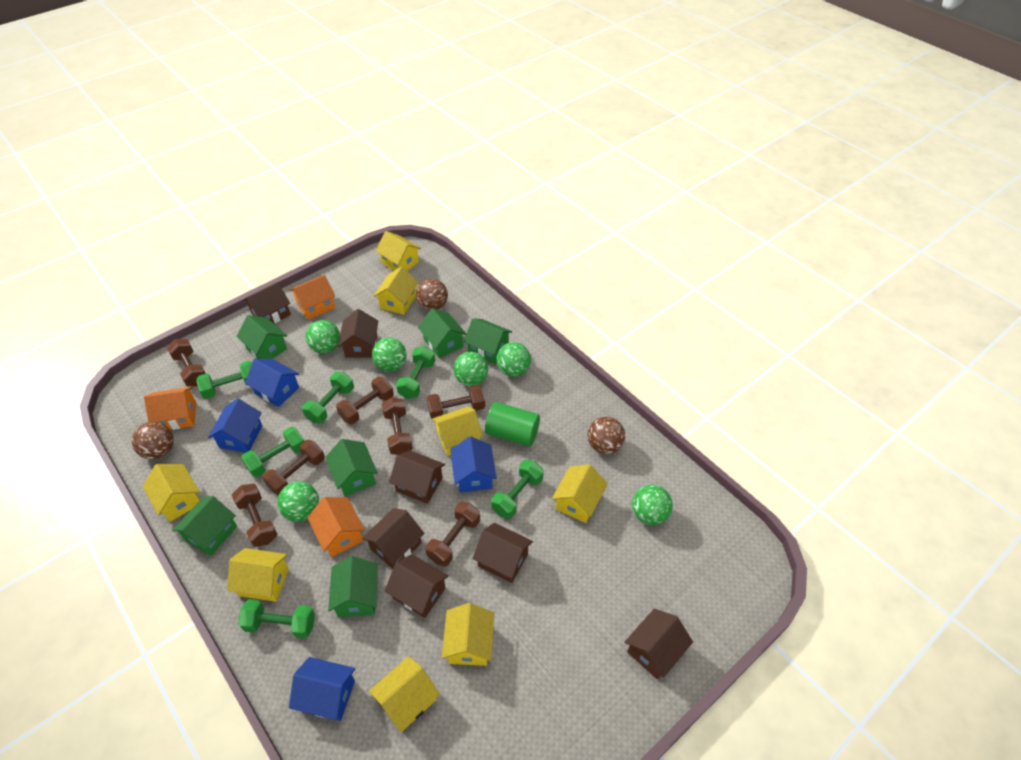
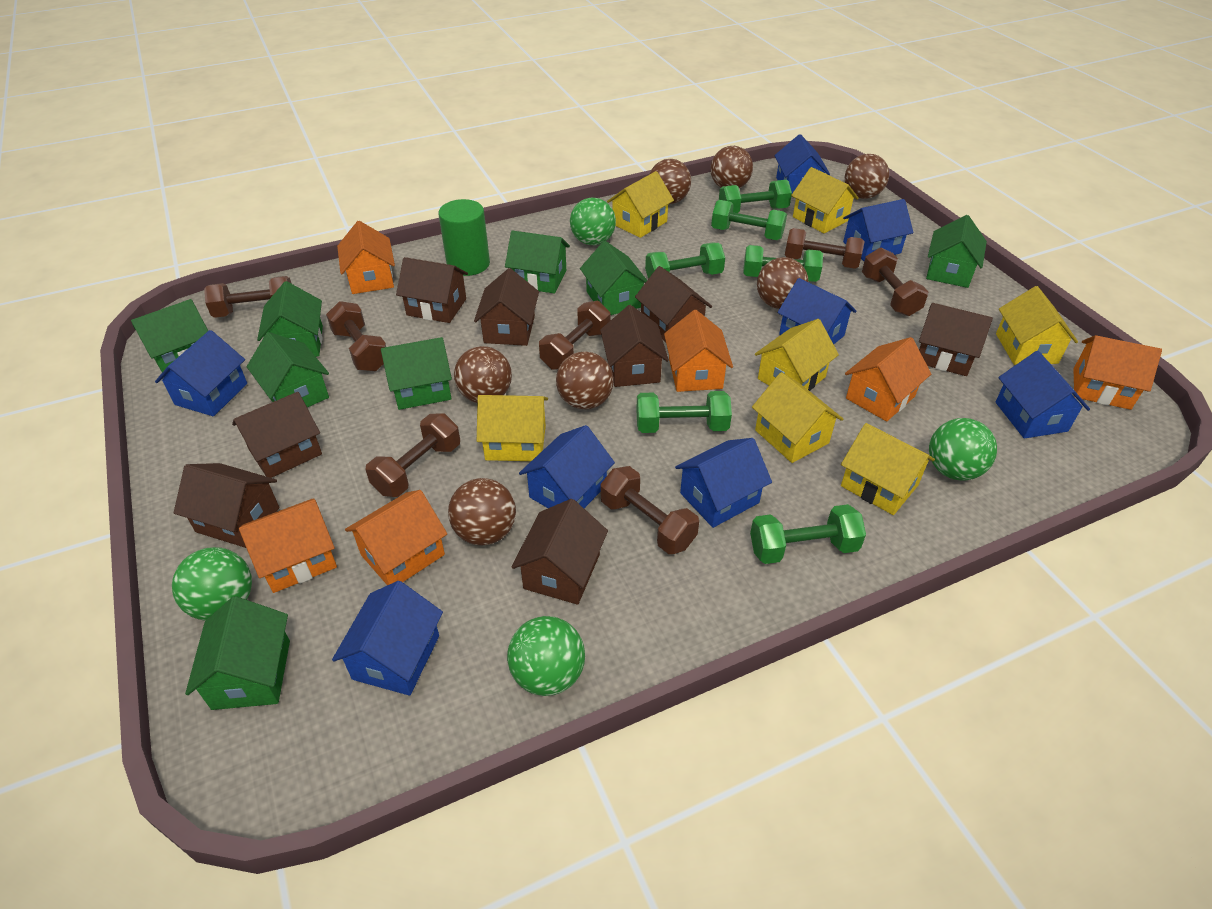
blue house: [208,398,262,453] [245,359,299,407] [289,657,355,721] [450,436,497,493] = 4 -> [155,330,247,416] [332,581,443,696] [519,425,615,508] [675,438,772,528] [775,134,830,197] [777,278,856,344] [843,199,913,261] [996,351,1090,439] = 8
brown ball: [132,422,174,459] [416,279,448,310] [588,417,625,454] = 3 -> [448,478,516,545] [454,346,512,403] [556,351,614,409] [649,159,691,204] [710,146,753,188] [757,257,808,309] [845,154,889,199] = 7
brown house: [243,282,291,323] [338,309,378,357] [362,508,424,569] [385,554,449,618] [389,450,445,504] [472,523,533,583] [625,609,693,679] = 7 -> [174,463,279,548] [232,392,322,478] [396,257,468,323] [474,268,539,346] [511,499,608,605] [600,305,669,387] [635,266,712,342] [919,303,993,376] = 8
green ball: [277,481,319,522] [306,320,340,354] [372,338,407,372] [453,352,488,386] [496,342,531,377] [632,485,673,525] = 6 -> [172,547,252,621] [507,616,585,696] [570,198,616,245] [929,418,997,481] = 4
green house: [172,496,237,556] [237,315,287,359] [325,439,378,496] [328,556,378,617] [418,308,466,358] [464,318,512,364] = 6 -> [131,299,208,372] [185,596,290,710] [247,332,329,407] [257,281,323,357] [381,337,452,410] [505,230,570,294] [580,241,647,315] [926,215,987,288] = 8
orange house: [144,387,196,430] [290,275,335,320] [307,497,365,557] = 3 -> [239,498,337,593] [337,221,395,294] [345,490,447,585] [664,310,733,392] [845,337,931,421] [1073,335,1162,410] = 6
yellow house: [143,464,200,522] [227,548,289,602] [369,656,440,731] [374,267,419,315] [376,231,421,271] [432,406,483,456] [442,603,494,666] [552,464,608,523] = 8 -> [477,395,548,461] [607,171,674,238] [752,372,843,463] [755,319,839,391] [791,167,859,234] [841,423,935,515] [996,286,1078,365] = 7

